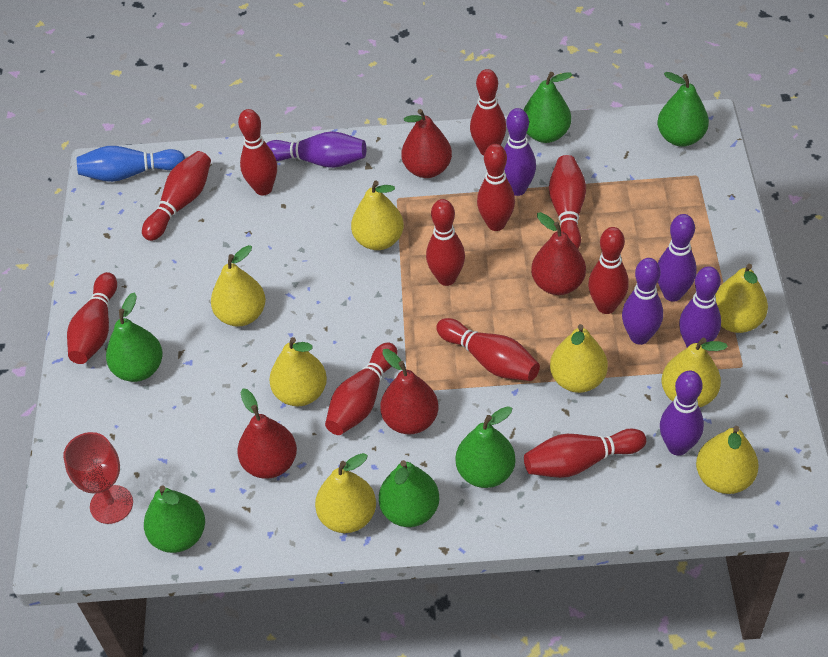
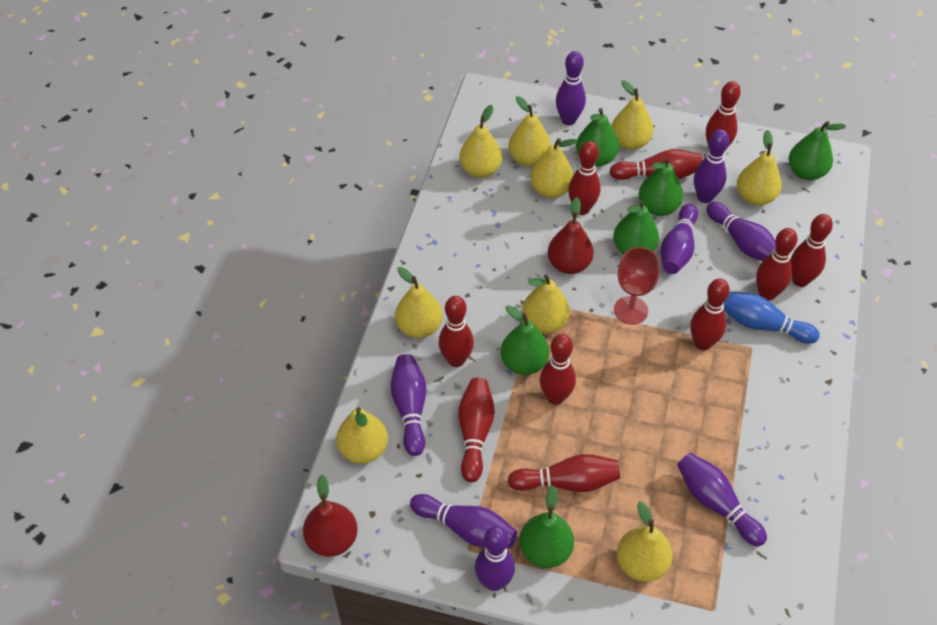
purple bowling pin: [266,131,366,168] [504,108,536,196] [622,258,663,345] [658,214,697,302] [660,370,704,456] [679,266,721,348] = 6 -> [390,354,426,456] [410,494,517,548] [475,526,515,591] [556,51,586,125] [661,204,698,274] [677,453,767,546] [694,129,729,203] [706,202,775,261] = 8
red bowling pin: [67,272,117,364] [142,151,211,241] [238,109,277,195] [325,342,397,435] [426,199,465,286] [436,318,540,381] [470,69,506,156] [477,144,515,231] [524,429,646,478] [549,155,586,249] [588,227,629,314] = 11 -> [438,296,474,367] [458,378,495,482] [508,454,620,492] [540,334,576,405] [568,141,601,215] [610,149,703,180] [690,278,730,350] [706,81,741,150] [756,228,798,301] [790,214,833,287] = 10
red pear: [237,388,297,479] [380,349,438,434] [401,109,452,178] [531,212,586,295] = 4 -> [303,474,358,557] [548,197,594,274] = 2
yellow pear: [211,245,266,327] [269,337,327,406] [315,453,376,533] [351,181,404,250] [550,324,608,393] [662,338,728,407] [696,426,759,494] [715,264,768,333] = 8 -> [336,407,388,464] [395,267,443,338] [459,105,502,178] [509,96,551,167] [522,274,570,334] [530,138,577,198] [612,80,653,150] [617,501,672,582] [737,130,782,206] = 9

